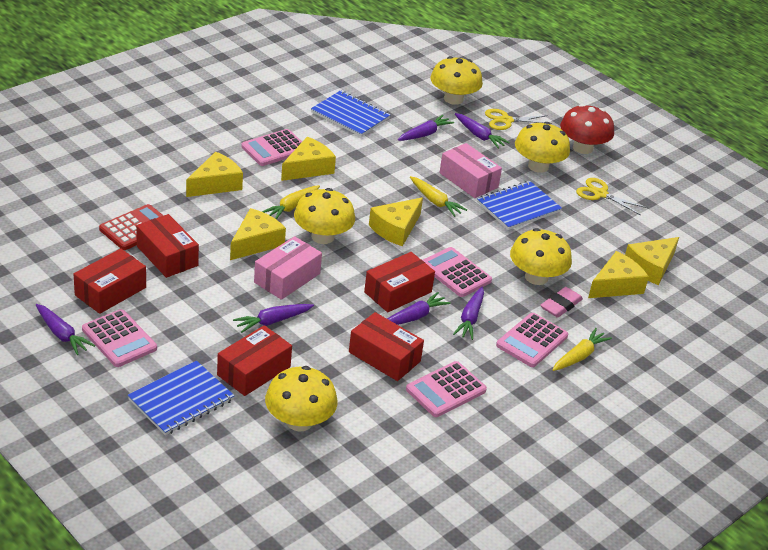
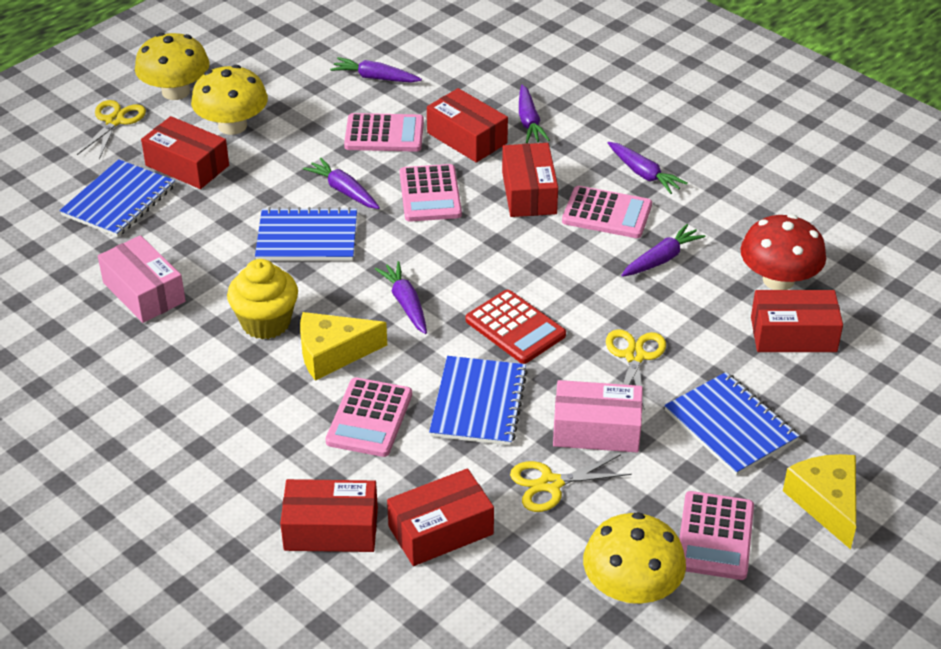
blue notebook: [128,361,234,436] [311,90,390,137] [477,181,562,230] = 3 -> [60,159,175,237] [255,207,357,261] [429,356,528,446] [664,372,799,476] = 4
pink eraser: [540,287,583,318] = 1 -> none = 0
red box: [73,248,146,314] [136,214,199,278] [217,325,292,396] [349,312,424,381] [364,252,435,312] = 5 -> [141,116,229,189] [280,479,378,552] [387,468,494,566] [427,88,508,163] [502,143,558,217] [751,290,843,352] = 6
yellow carrot: [262,185,320,220] [410,176,467,217] [553,328,612,371] = 3 -> none = 0
yellow cheese: [186,152,243,197] [230,208,286,260] [281,137,336,181] [369,197,423,246] [588,251,649,298] [625,237,679,285] = 6 -> [300,312,387,381] [783,454,856,549] = 2
yellow cupcake: none = 0 -> [227,259,298,339] = 1
yellow mushroom: [265,366,338,432] [294,188,355,244] [430,56,483,105] [510,228,572,285] [515,122,570,173] = 5 -> [135,33,210,100] [191,65,268,135] [583,512,686,604] = 3
yellow scissors: [485,109,552,130] [576,178,648,215] = 2 -> [77,100,146,159] [510,454,632,512] [606,329,666,410] = 3

